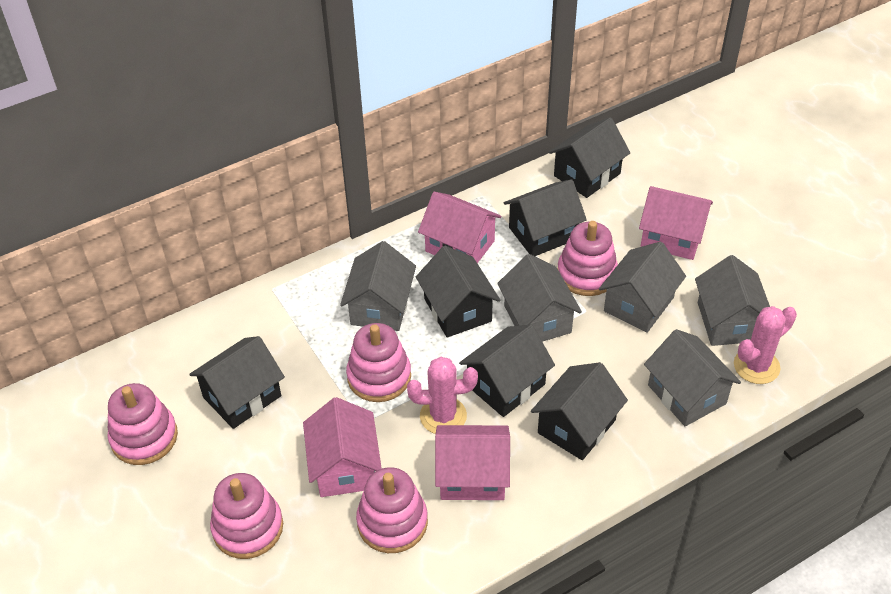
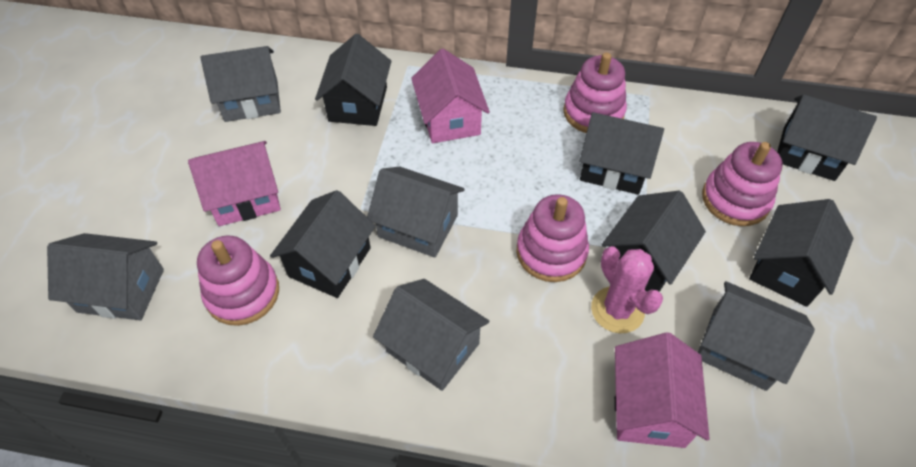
pink cactus: [407,357,478,434] [734,306,797,384] = 2 -> [591,246,663,333] = 1
pink house: [303,397,382,497] [418,192,501,263] [435,425,510,500] [639,186,713,260] = 4 -> [188,141,281,226] [411,49,490,143] [615,332,710,448] = 3
pink stacking toy: [108,383,178,465] [210,473,283,559] [346,323,411,402] [356,467,428,553] [557,221,618,296] = 5 -> [197,236,279,326] [516,194,589,282] [563,53,627,133] [702,142,783,226] = 4

